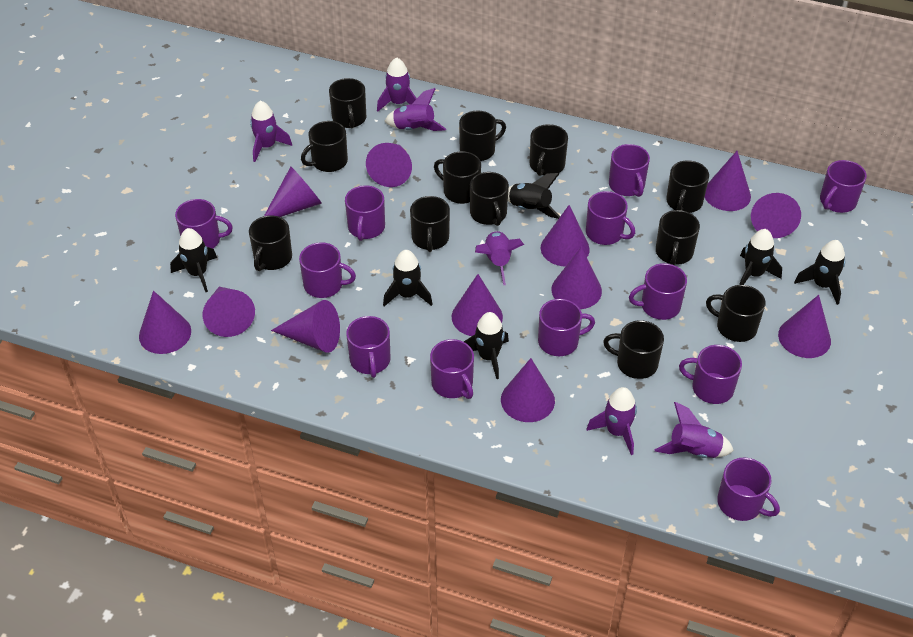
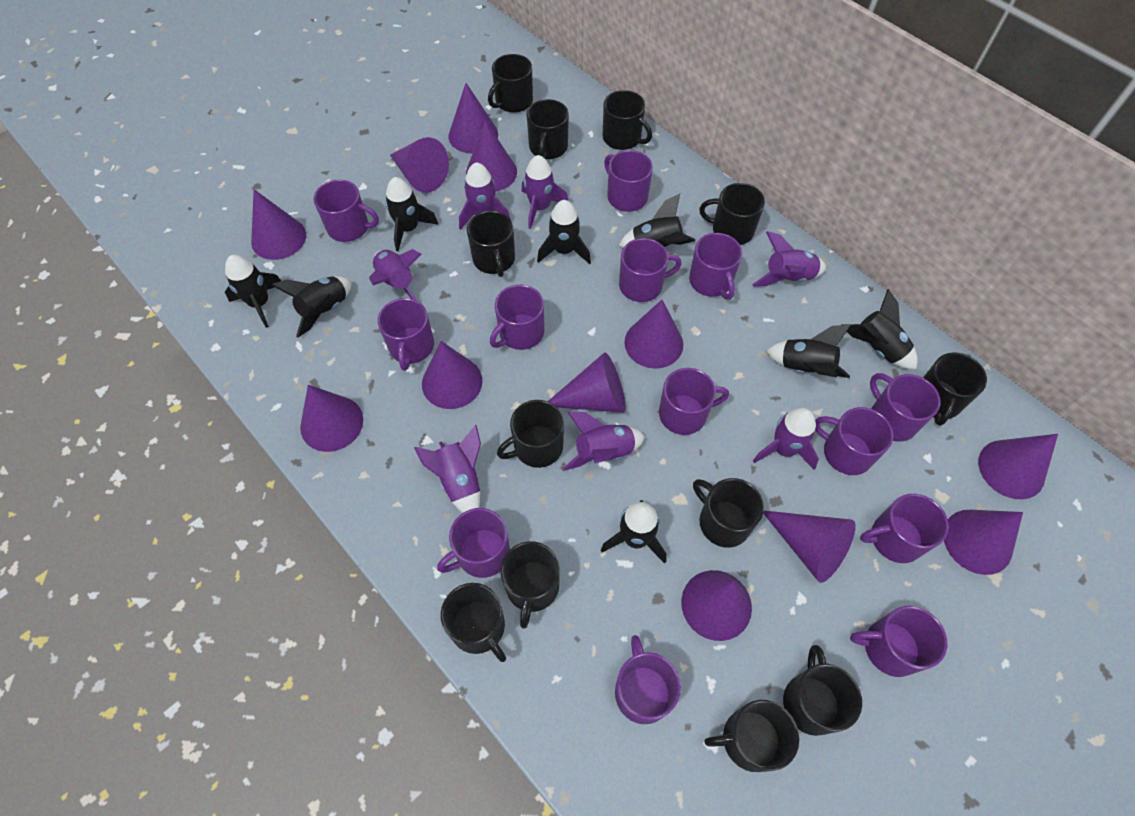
black rocket: [170,228,217,292] [383,250,433,307] [464,312,509,379] [508,173,560,219] [739,229,782,285] [794,240,845,305] = 6 -> [225,255,281,328] [271,276,352,338] [385,177,438,251] [537,200,591,264] [601,500,667,564] [619,194,695,248] [766,325,851,378] [841,289,918,369] = 8
purple mug: [175,199,233,249] [299,242,356,298] [345,185,385,241] [346,316,391,378] [430,339,474,399] [538,299,595,356] [586,191,635,245] [609,144,650,197] [629,263,687,320] [679,345,742,404] [717,458,780,521] [820,160,867,213] = 12 -> [313,180,379,242] [378,298,434,371] [437,508,510,578] [490,285,544,350] [604,150,653,212] [615,635,681,724] [619,238,682,302] [659,368,729,435] [689,233,742,300] [815,407,893,475] [850,606,947,677] [860,494,949,563] [870,373,940,442] = 13
purple rocket: [250,101,292,162] [377,57,417,112] [384,88,446,131] [475,231,524,286] [586,387,637,455] [654,402,734,458] = 6 -> [369,249,422,301] [414,425,481,513] [459,162,510,230] [522,155,568,229] [563,412,645,471] [752,231,826,287] [753,408,819,470] = 7

